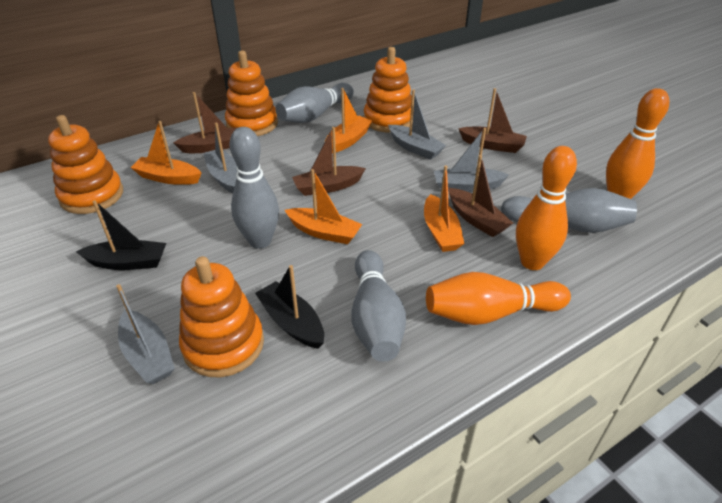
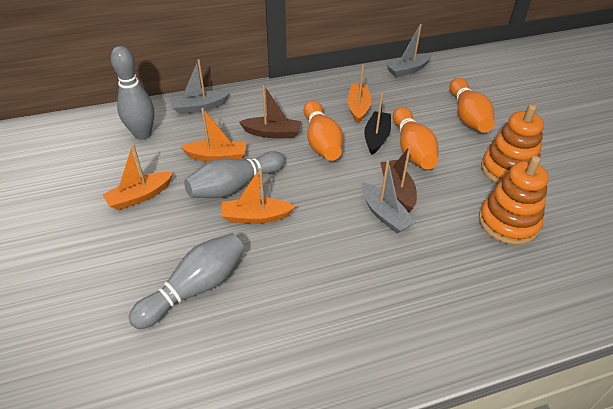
black boat: [76,200,166,270] [255,265,324,349] = 2 -> [364,94,391,155] = 1
brown boat: [173,92,239,153] [292,127,366,196] [449,155,513,237] [458,88,527,153] = 4 -> [239,85,301,138] [380,147,417,212] = 2
grey boat: [116,284,175,384] [203,123,238,193] [388,89,447,160] [434,128,509,192] = 4 -> [170,59,230,114] [362,161,416,233] [387,24,432,78] = 3
grey bowling pin: [229,127,279,249] [275,83,354,123] [351,250,406,362] [501,188,637,233] = 4 -> [111,46,154,140] [129,233,245,329] [184,151,285,198] = 3
orange stacking toy: [48,115,123,214] [179,256,264,377] [225,50,278,136] [364,47,414,132] = 4 -> [479,156,549,245] [481,104,544,184] = 2

